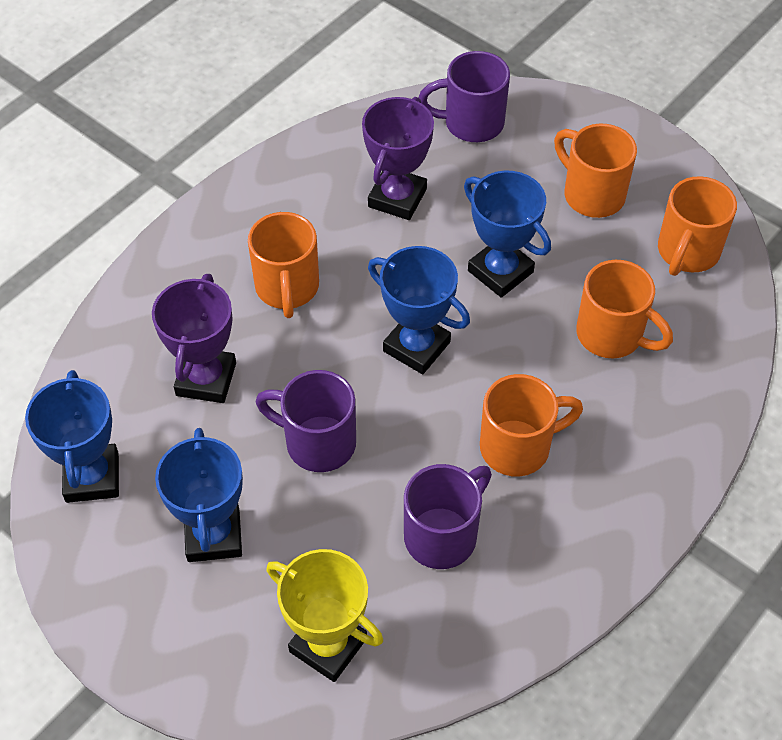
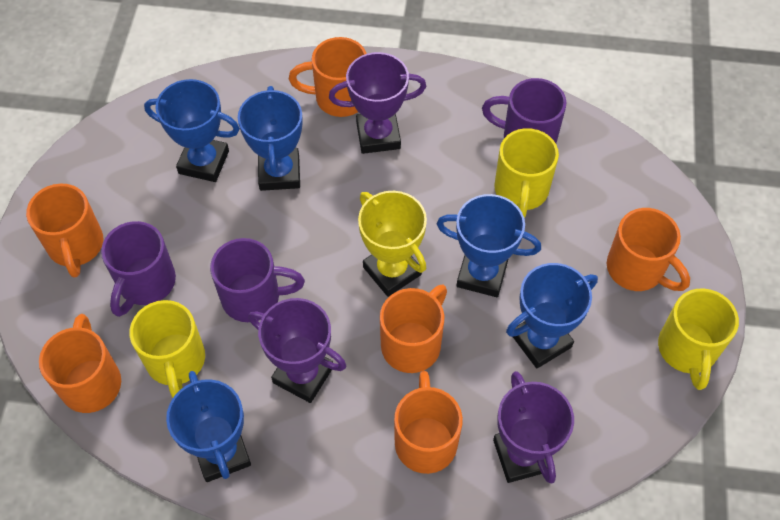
blue trophy: [25,370,119,503] [155,428,243,562] [368,246,470,374] [464,171,551,298] = 4 -> [144,79,240,182] [166,371,251,482] [238,86,303,191] [437,194,541,297] [506,263,598,368] = 5
orange mug: [248,212,319,318] [480,374,583,477] [554,124,637,218] [576,260,673,358] [658,176,737,276] = 5 -> [26,184,103,278] [39,314,121,413] [289,37,367,117] [380,285,447,373] [394,371,463,474] [607,208,690,291] = 6
purple trophy: [152,274,236,403] [362,97,434,220] = 2 -> [249,298,347,403] [329,52,426,154] [493,371,574,484] = 3
yellow mug: none = 0 -> [129,300,205,398] [495,128,559,219] [658,288,739,390] = 3

